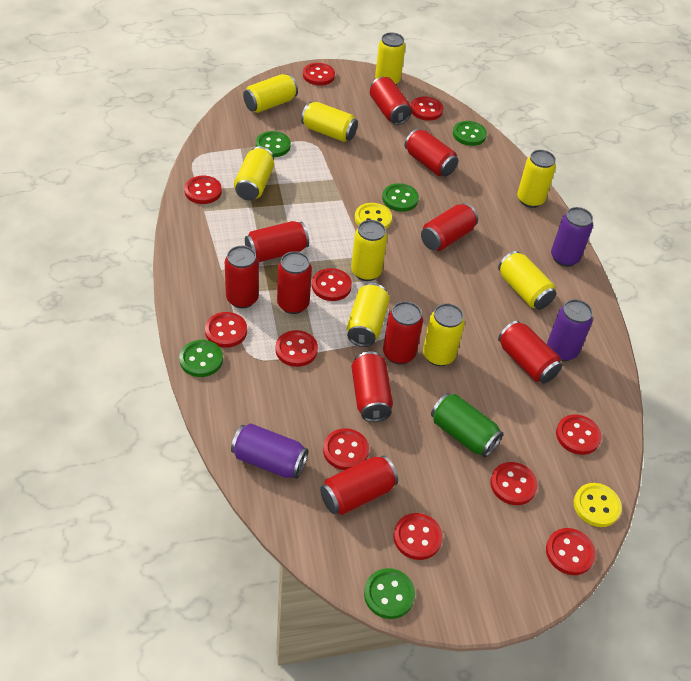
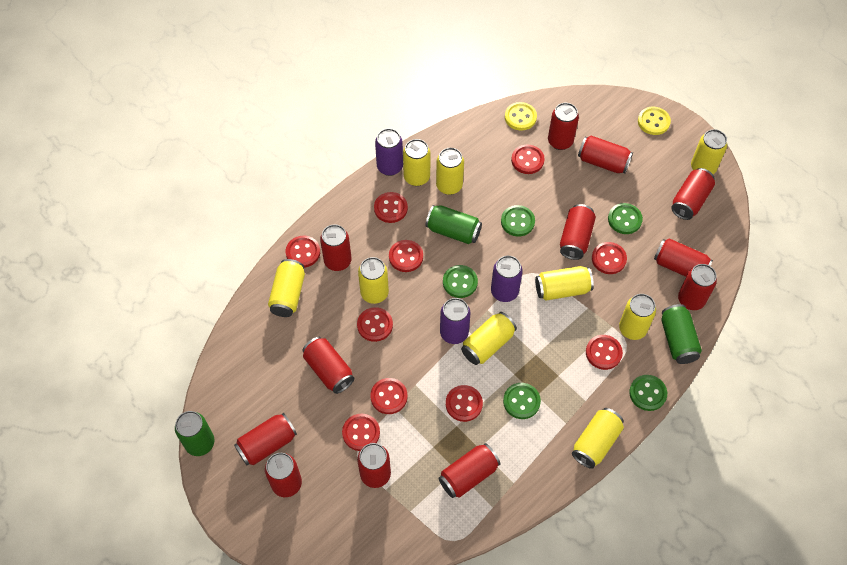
green can: [431,393,503,457] = 1 -> [175,411,215,456] [425,205,482,244] [661,304,702,364] = 3
red button: [184,176,222,204] [205,312,247,348] [275,330,318,367] [303,63,335,86] [312,268,352,301] [323,428,369,470] [394,513,443,560] [410,97,444,121] [490,462,538,505] [546,528,596,575] [556,415,602,455] = 11 -> [286,236,320,268] [342,414,380,451] [357,307,393,342] [370,378,408,414] [374,192,408,223] [389,240,423,272] [446,385,483,422] [511,145,545,174] [586,335,623,370] [592,242,627,274] = 10
red can: [225,246,259,308] [245,221,309,262] [277,251,312,314] [320,455,398,515] [351,351,393,422] [370,77,412,125] [383,301,423,364] [405,129,458,177] [421,203,478,251] [498,321,562,383] = 10 -> [234,413,297,465] [265,453,302,497] [302,337,354,394] [320,224,352,271] [357,443,391,488] [439,443,500,498] [548,103,579,150] [560,204,596,260] [578,136,633,174] [654,238,713,277] [671,168,715,220] [678,264,717,310] = 12

